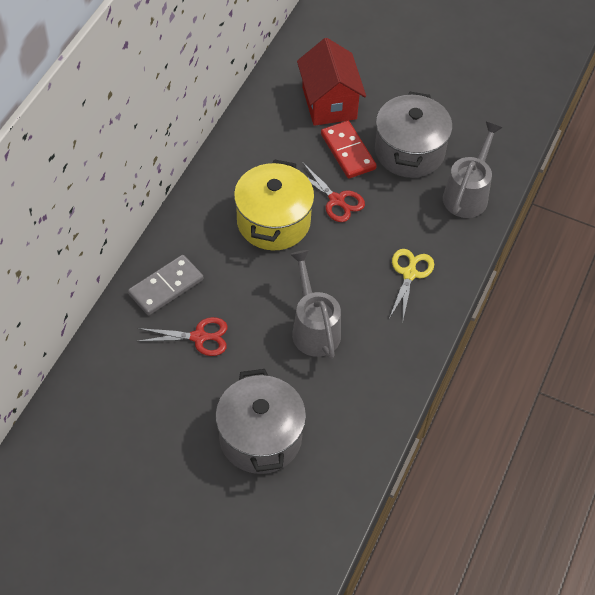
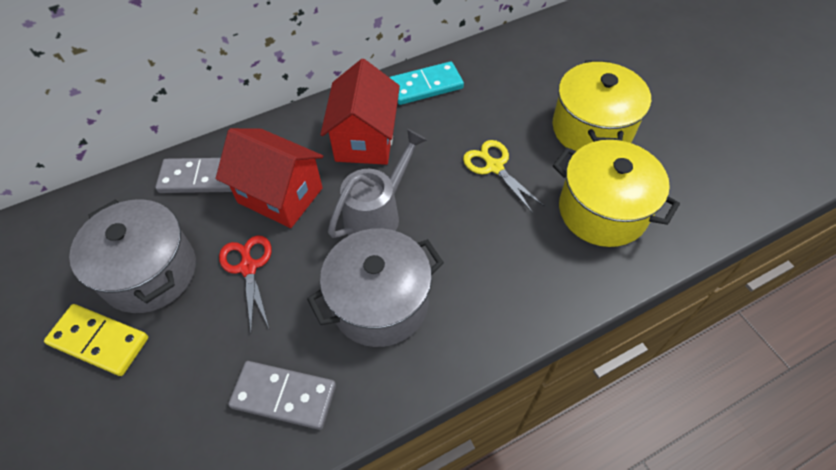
grey domino: [128,255,203,315] = 1 -> [155,158,232,193] [228,361,336,430] = 2
grey watering can: [290,250,341,359] [443,122,503,218] = 2 -> [328,129,427,238] = 1
red domino: [321,121,377,179] = 1 -> none = 0
red house: [297,38,366,126] = 1 -> [216,128,323,228] [320,59,400,165] = 2
red scissors: [137,317,228,356] [303,163,365,222] = 2 -> [219,235,272,331] = 1
turquoise domino: none = 0 -> [389,61,464,105] = 1
yellow domino: none = 0 -> [44,304,148,376] = 1
yellow pot: [234,159,315,250] = 1 -> [552,60,651,151] [553,140,680,247] = 2

